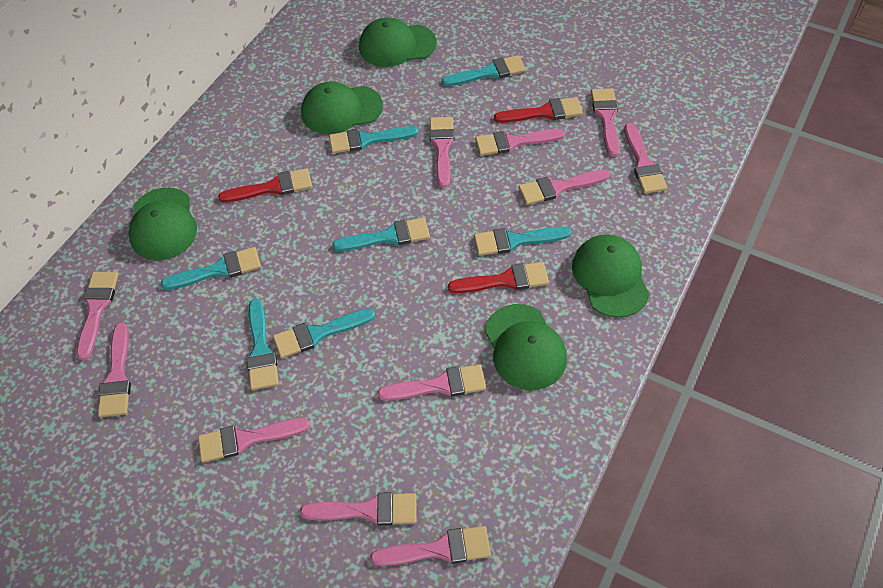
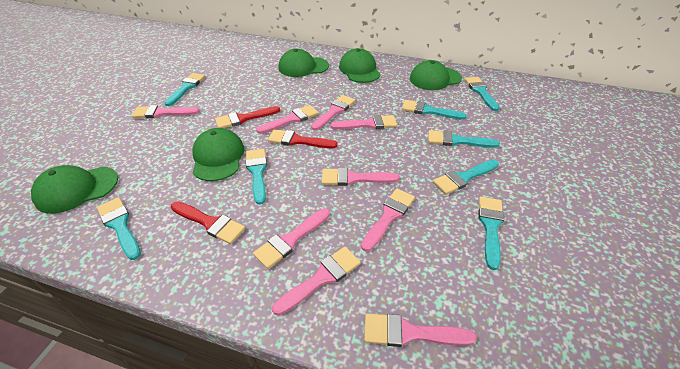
pink brush: [77,272,118,360] [98,323,131,417] [198,418,310,463] [300,492,417,526] [370,526,491,566] [378,364,486,401] [430,117,454,188] [475,129,565,156] [518,169,610,205] [591,88,620,157] [624,123,667,194] = 11 -> [132,105,200,118] [253,208,330,269] [256,105,319,134] [272,247,361,315] [311,95,355,130] [322,168,399,186] [331,115,397,129] [361,188,415,252] [364,313,477,347] = 9
turquoise brush: [161,247,261,290] [247,299,279,390] [273,308,375,358] [329,126,419,154] [333,218,430,251] [442,55,526,86] [474,226,571,256] = 7 -> [97,197,141,260] [164,73,205,106] [246,149,267,205] [402,100,467,120] [428,130,500,148] [433,160,499,194] [464,77,500,111] [478,197,504,270] = 8

